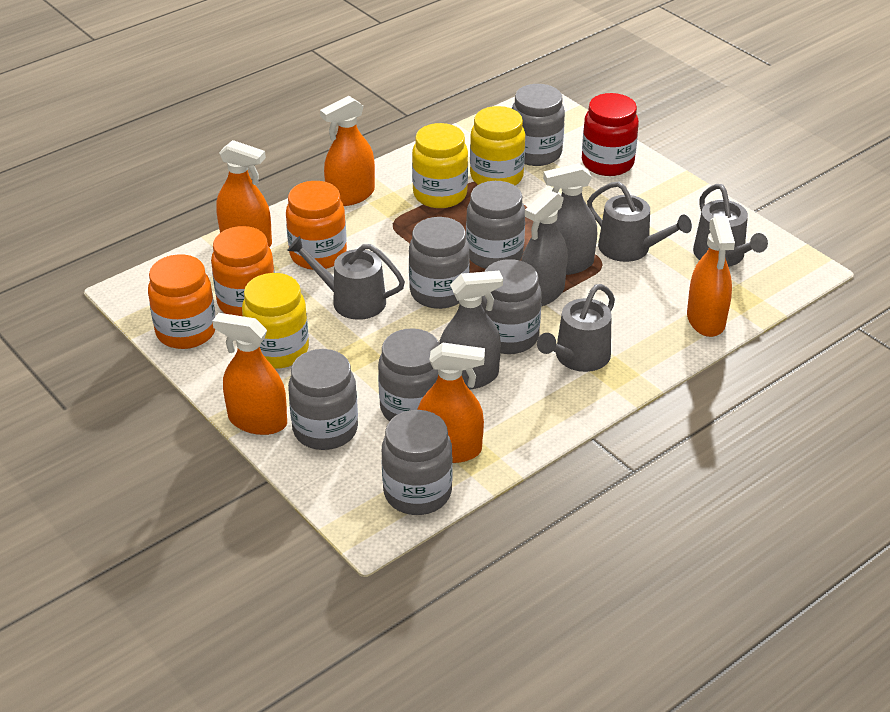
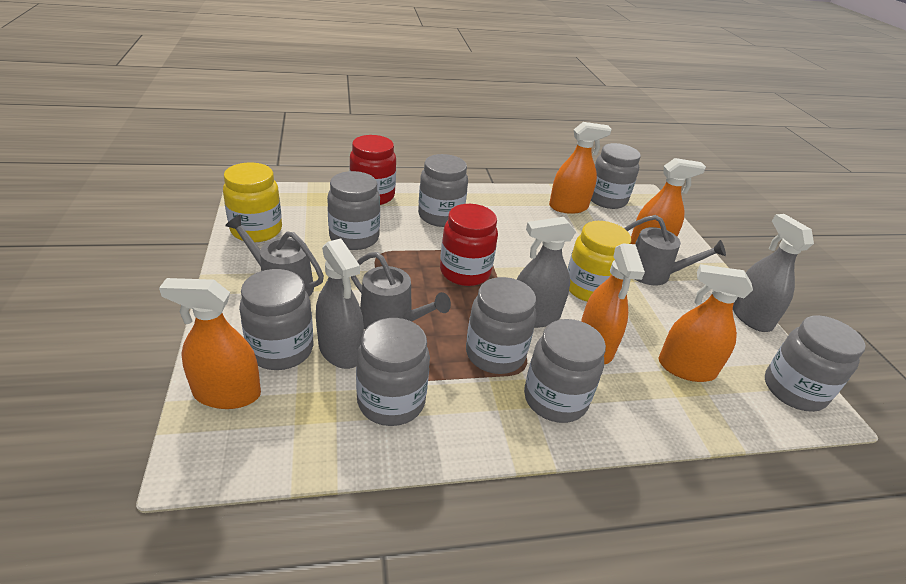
grey jar: [288,349,358,450] [378,328,440,421] [382,410,453,515] [409,217,470,309] [466,181,525,269] [481,259,542,354] [512,84,565,166] = 7 -> [239,269,313,370] [327,171,380,250] [356,318,430,426] [418,154,468,227] [466,277,536,374] [524,319,606,423] [591,143,641,209] [765,315,866,412] = 8
grey watering can: [287,236,405,320] [537,284,615,372] [587,181,692,262] [693,184,768,267] = 4 -> [225,215,324,297] [351,252,451,329] [624,215,726,286] = 3
orange jar: [148,254,215,349] [211,226,275,316] [286,181,347,270] = 3 -> none = 0
red jar: [582,93,639,176] = 1 -> [349,135,396,205] [440,204,498,286] = 2
yellow jar: [242,273,309,369] [412,123,468,208] [470,106,525,185] = 3 -> [223,163,282,242] [567,221,631,302] = 2

